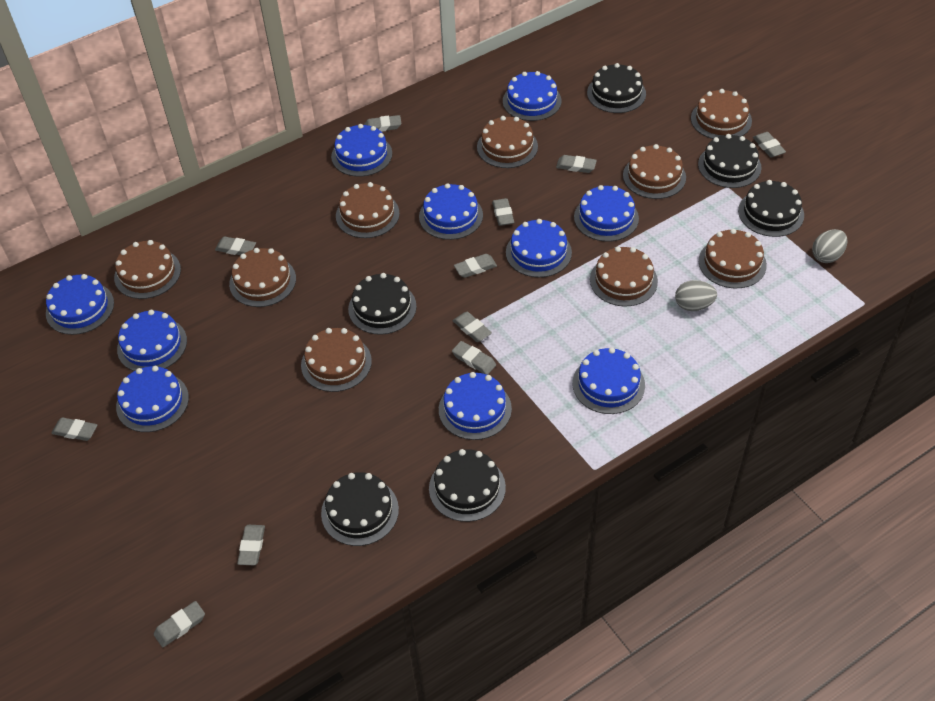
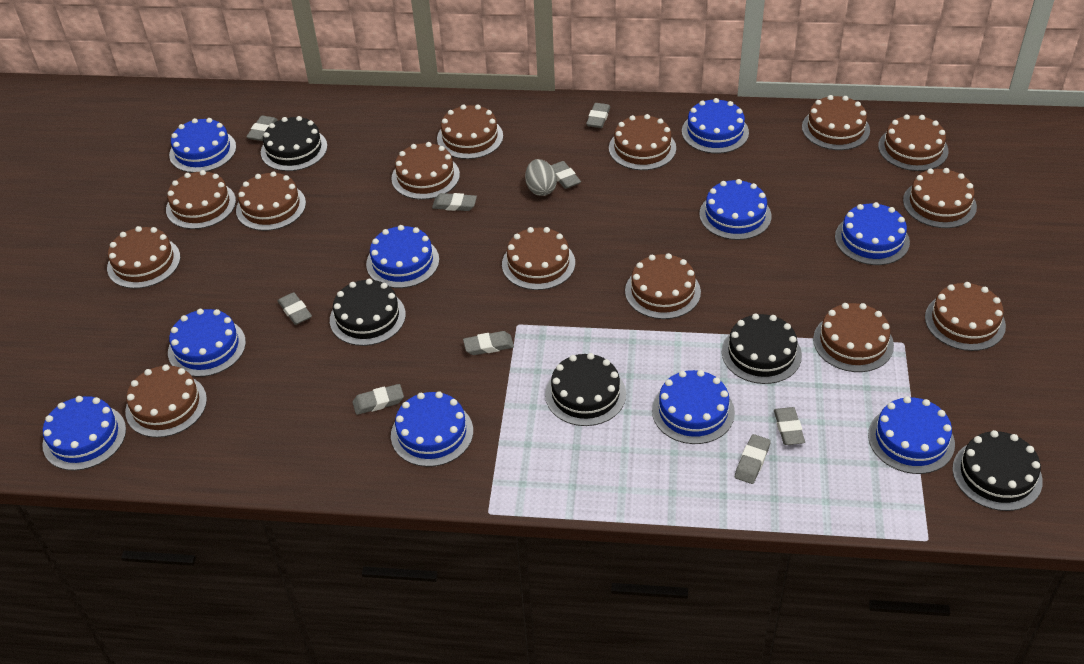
black cake: [321,472,399,546] [348,273,417,335] [429,449,506,522] [587,63,646,113] [698,134,761,188] [738,180,804,237] = 6 -> [261,116,327,171] [330,279,406,346] [545,353,626,426] [722,313,802,384] [952,430,1043,511] = 5
brown cake: [114,240,181,299] [229,248,296,307] [301,328,372,392] [336,182,399,238] [477,116,538,168] [590,246,658,306] [623,144,686,199] [691,89,752,139] [699,229,767,288] = 9 -> [107,226,180,289] [125,364,207,438] [166,170,236,229] [236,171,306,231] [391,142,460,200] [437,104,503,159] [502,227,575,290] [609,114,676,170] [625,253,701,319] [802,95,870,150] [813,303,894,372] [878,114,949,171] [903,168,977,228] [925,282,1006,351] = 14
grey egg: [675,280,717,311] [812,229,847,263] = 2 -> [525,159,557,196] = 1
grey eraser: [51,417,97,441] [154,601,205,647] [215,237,256,255] [237,525,265,565] [364,115,402,132] [452,341,496,375] [453,312,492,342] [454,254,497,278] [492,198,514,226] [556,155,597,173] [753,132,786,158] = 11 -> [246,116,278,141] [278,292,312,325] [352,384,404,415] [432,193,477,211] [463,331,514,355] [551,161,581,189] [586,103,611,128] [735,434,771,484] [774,407,805,445] = 9

